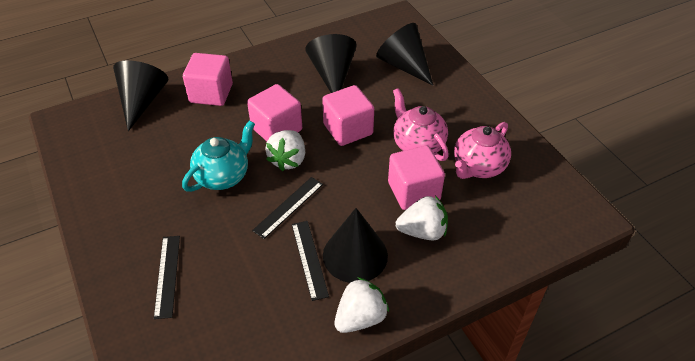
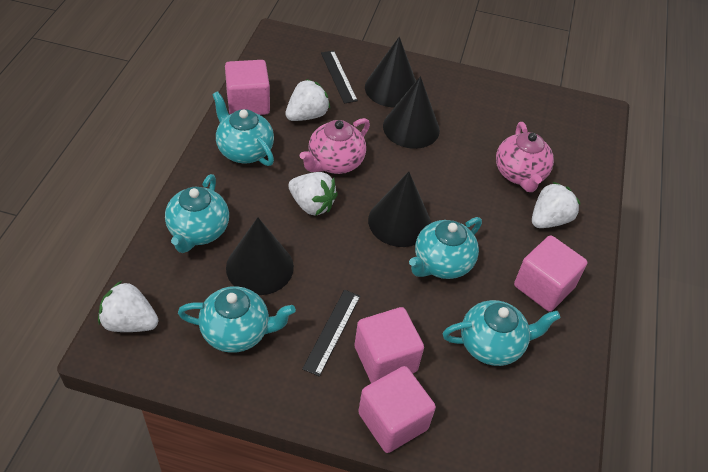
black ruler: [154,236,180,319] [252,177,323,239] [292,221,329,301] = 3 -> [302,290,361,377] [321,51,358,104] = 2
turquoise teapot: [182,120,255,192] = 1 -> [165,174,229,253] [178,286,296,353] [212,92,274,166] [409,217,482,279] [443,300,560,366] = 5
white strawberry: [266,130,305,171] [334,277,389,333] [396,196,448,240] = 3 -> [98,281,158,332] [285,79,330,121] [288,172,338,216] [532,182,580,228] = 4

